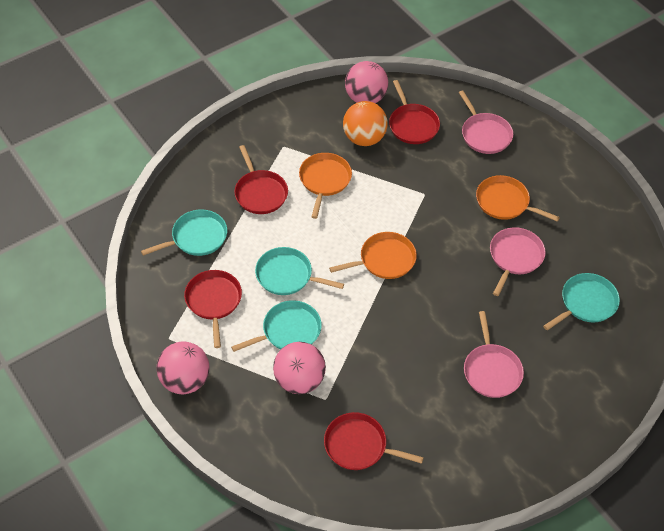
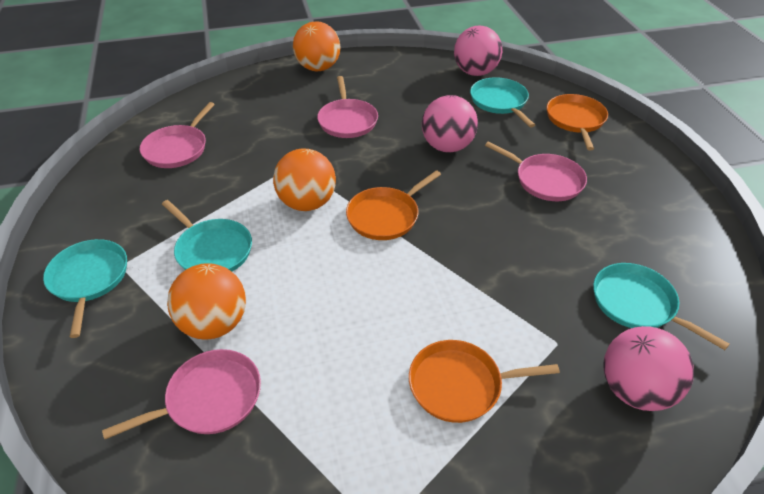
orange ball: [343,101,388,146] = 1 -> [167,263,246,339] [273,149,336,211] [293,21,341,71] = 3
pink pan: [458,90,513,154] [464,311,524,398] [490,227,546,296] = 3 -> [102,349,261,439] [140,102,215,168] [317,76,378,138] [485,141,587,201] = 4
red pan: [184,270,242,348] [234,145,288,214] [324,412,424,470] [389,80,440,144] = 4 -> none = 0

